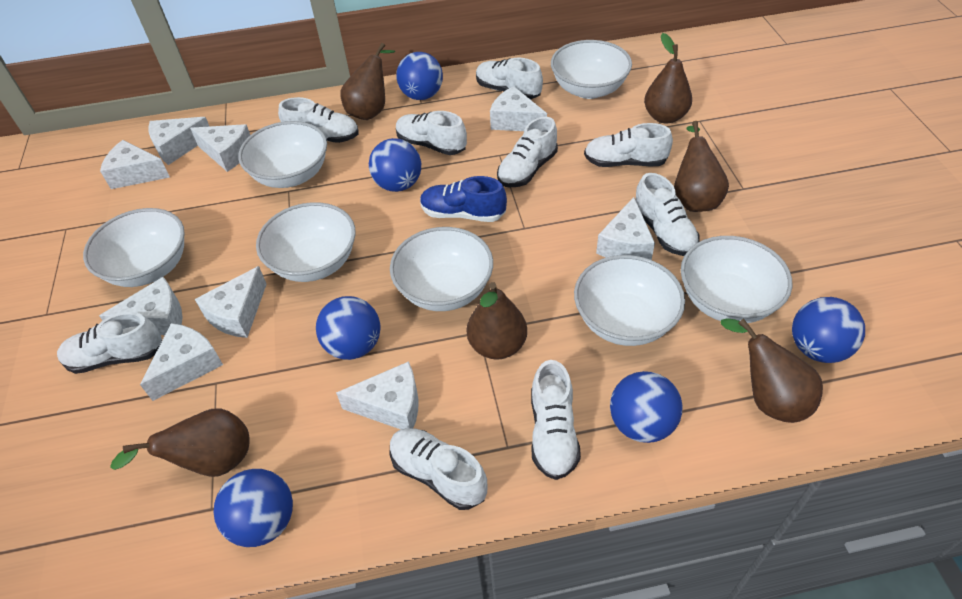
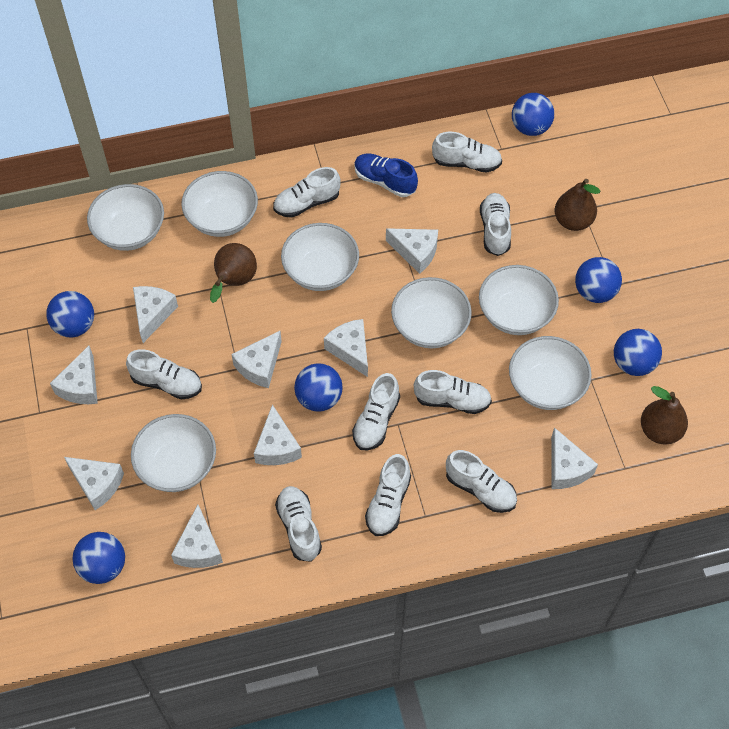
brown pear: [110,408,250,477] [340,43,395,120] [467,282,527,359] [644,33,692,124] [674,121,729,212] [721,318,823,423] = 6 -> [210,243,257,303] [554,179,600,231] [641,386,688,444] = 3

